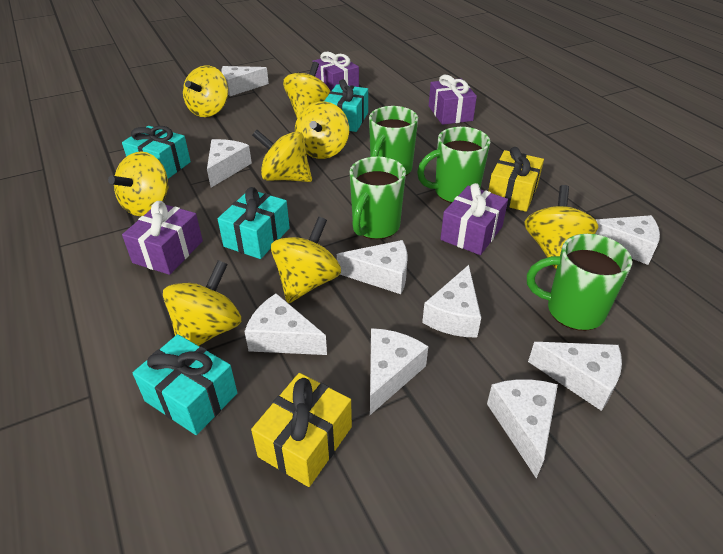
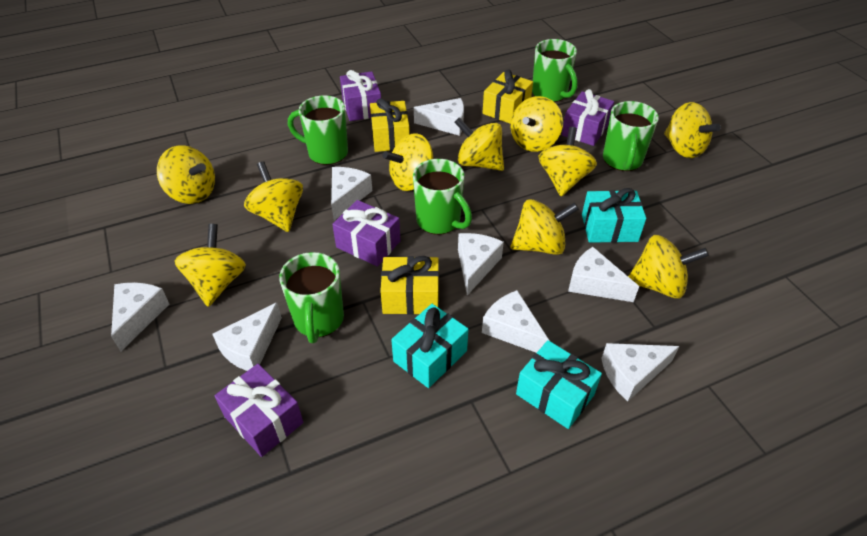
green mug: [350,157,406,239] [369,106,418,176] [417,127,490,203] [527,234,632,331] = 4 -> [279,252,344,343] [288,95,348,165] [413,159,472,235] [532,39,578,102] [603,101,659,171] = 5
turquoise gift: [122,126,191,179] [132,334,237,435] [218,187,290,259] [324,79,368,132] = 4 -> [391,304,468,388] [516,340,602,429] [582,188,646,243] = 3
white cheese: [207,139,252,188] [221,66,269,96] [244,293,327,355] [337,240,407,294] [370,328,428,415] [422,265,481,338] [487,379,558,478] [528,342,622,411] [595,215,660,265] = 9 -> [111,283,169,351] [212,303,282,371] [331,167,372,220] [414,98,464,136] [458,233,504,295] [482,290,549,353] [568,247,639,302] [601,343,679,401] = 8
yellow gift: [251,373,352,487] [488,147,544,212] = 2 -> [370,98,410,152] [380,256,439,315] [483,69,533,124] = 3
yellow spinning top: [108,151,169,216] [163,260,241,346] [183,65,228,117] [252,130,312,182] [271,217,341,303] [283,62,331,118] [295,101,349,159] [524,185,598,269] = 8 -> [157,145,215,204] [174,224,246,307] [244,161,303,232] [383,133,433,191] [454,117,504,171] [511,96,563,152] [511,199,579,255] [538,127,597,196] [628,235,709,298] [664,102,721,158] = 10

